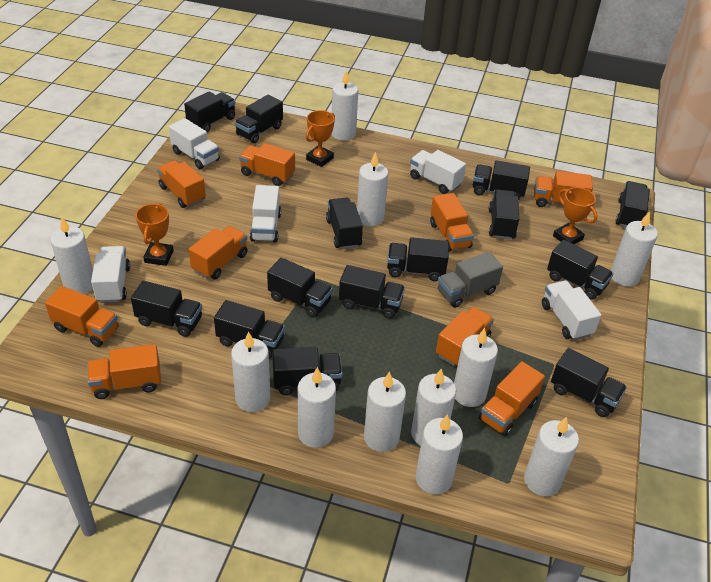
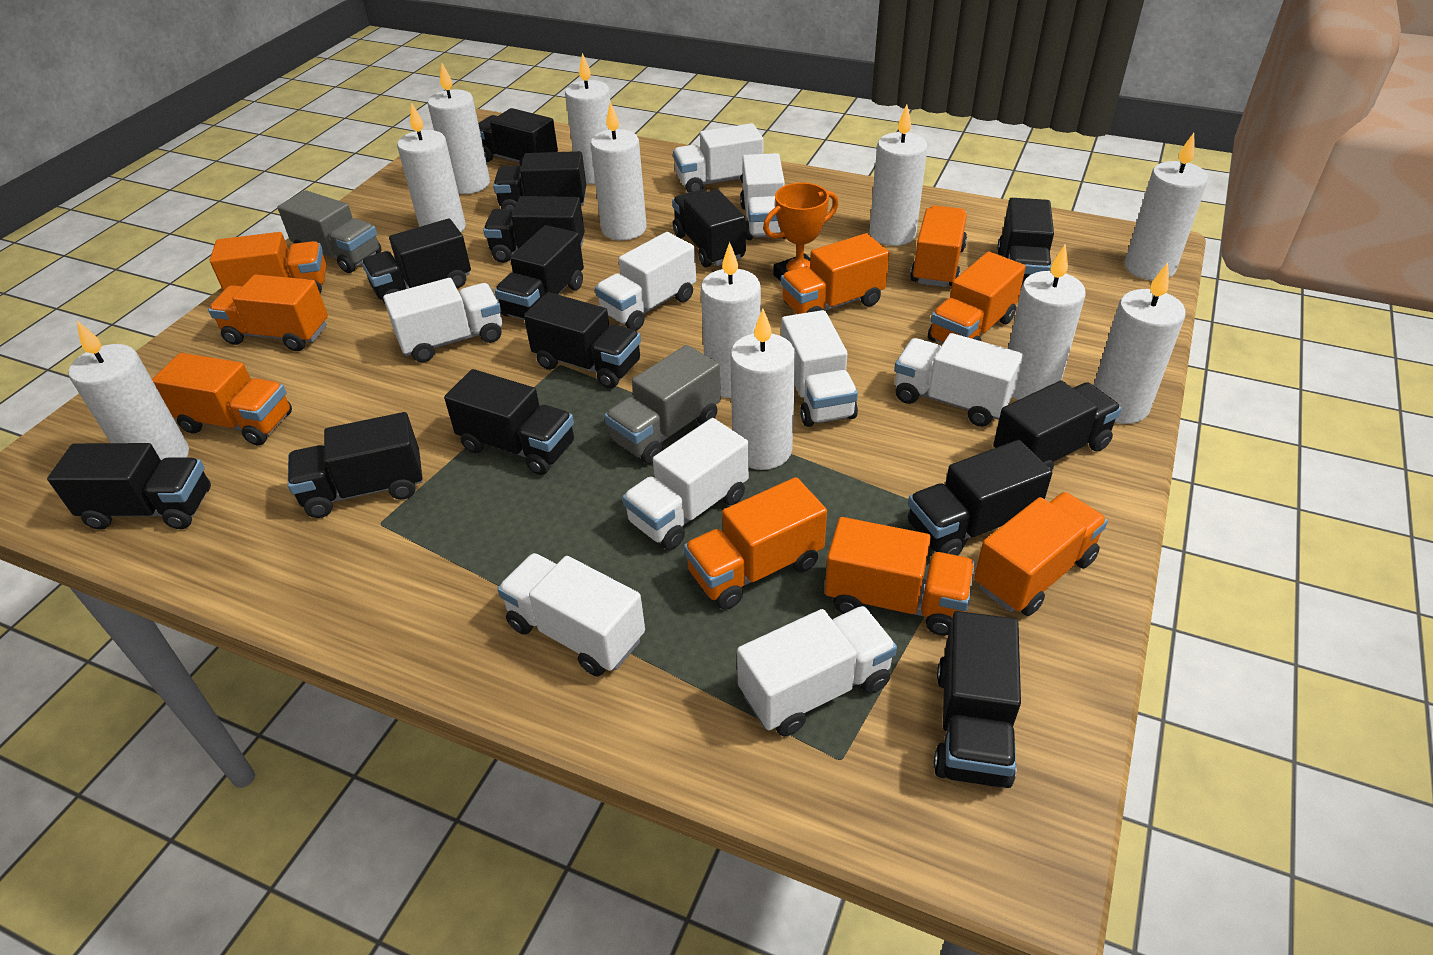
grey truck: [438,252,503,308] = 1 -> [278,190,382,273] [604,345,721,464] = 2
orange trophy: [136,203,174,266] [306,110,335,167] [553,187,598,244] = 3 -> [763,183,838,281] = 1
white truck: [91,246,130,303] [169,118,220,169] [250,185,281,242] [410,150,466,194] [542,280,601,340] = 5 -> [383,278,502,362] [497,553,645,676] [595,232,696,331] [622,418,749,550] [673,123,763,193] [737,606,897,736] [740,153,785,240] [781,310,858,427] [894,333,1023,427] = 9

